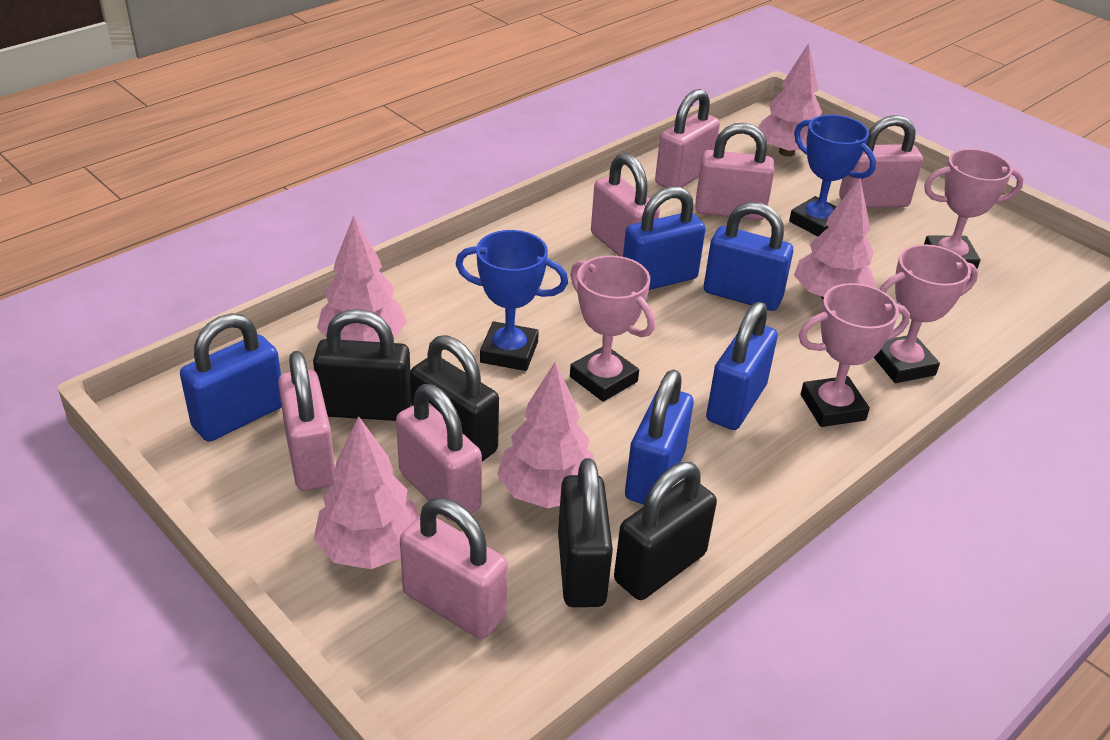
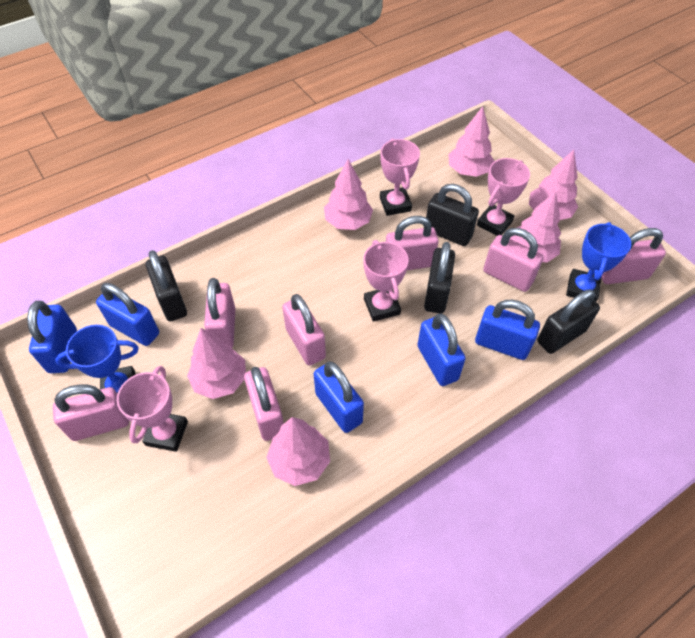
pink tree: [313,416,419,569] [317,215,407,342] [497,362,595,508] [758,43,822,157] [794,178,877,299] = 5 -> [187,328,246,399] [266,417,330,486] [324,159,373,230] [448,106,494,177] [510,191,561,262] [529,150,578,220] = 6

